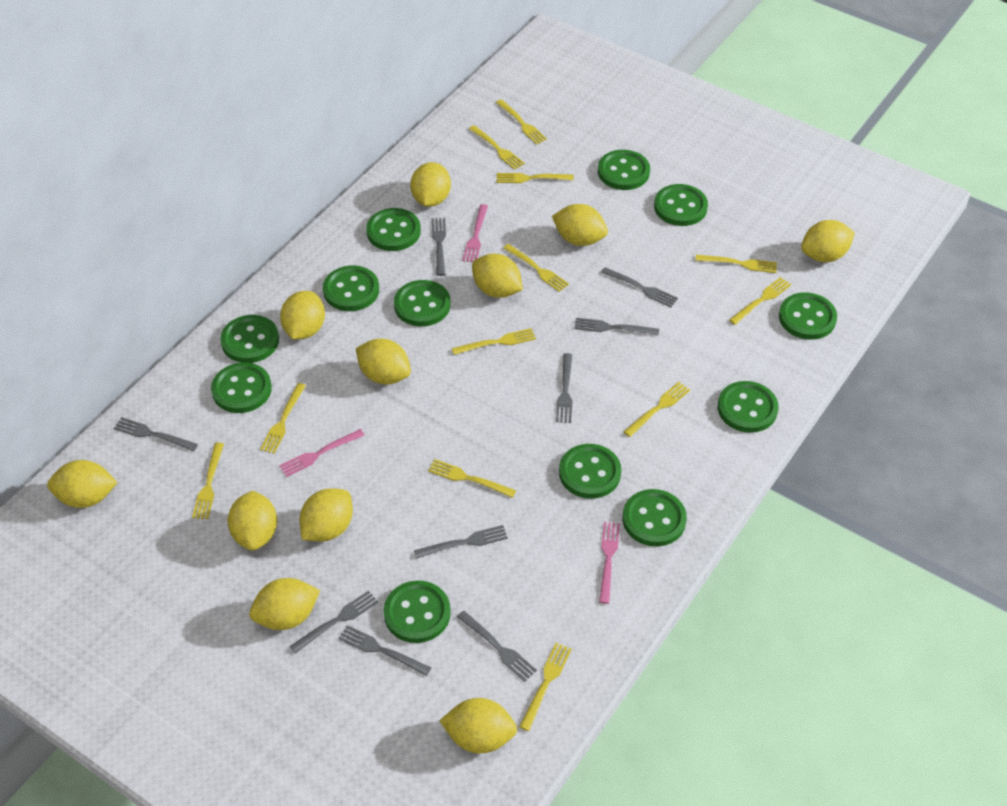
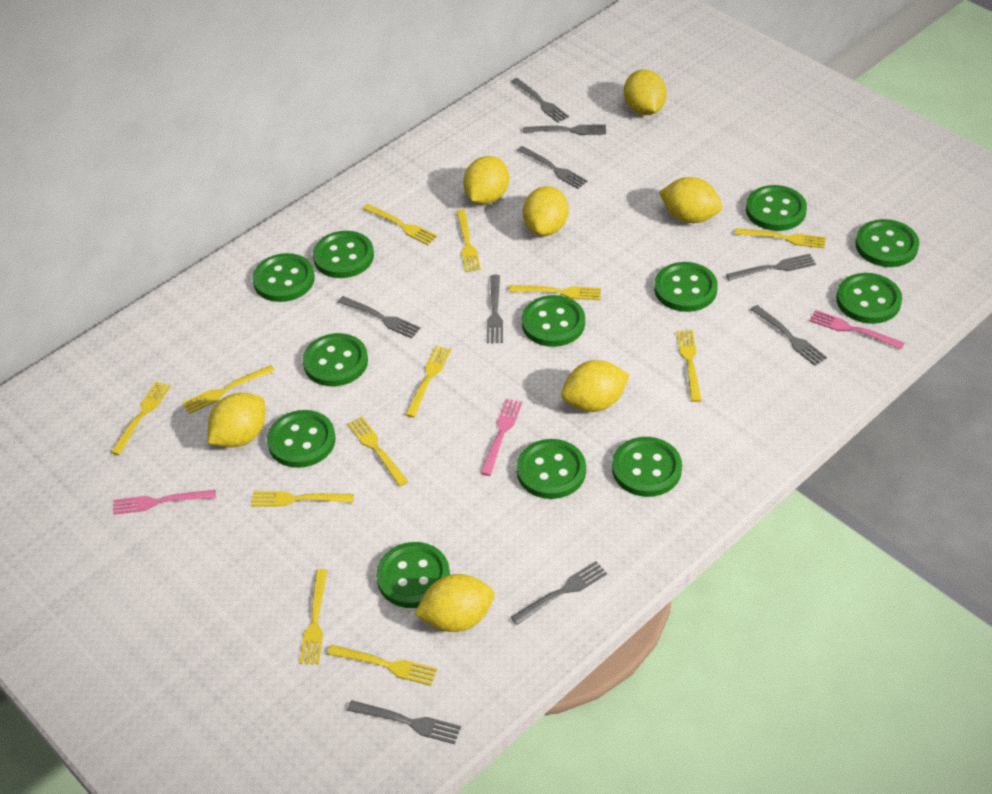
yellow lemon: [47,460,118,508] [227,491,277,551] [249,578,320,630] [280,291,325,339] [300,488,353,541] [356,339,411,384] [410,162,451,207] [439,698,517,753] [472,254,523,298] [552,204,608,246] [801,220,855,262] = 11 -> [208,393,265,448] [414,574,495,632] [463,156,509,204] [523,186,569,236] [561,360,629,412] [624,69,667,115] [659,177,722,223] = 7

